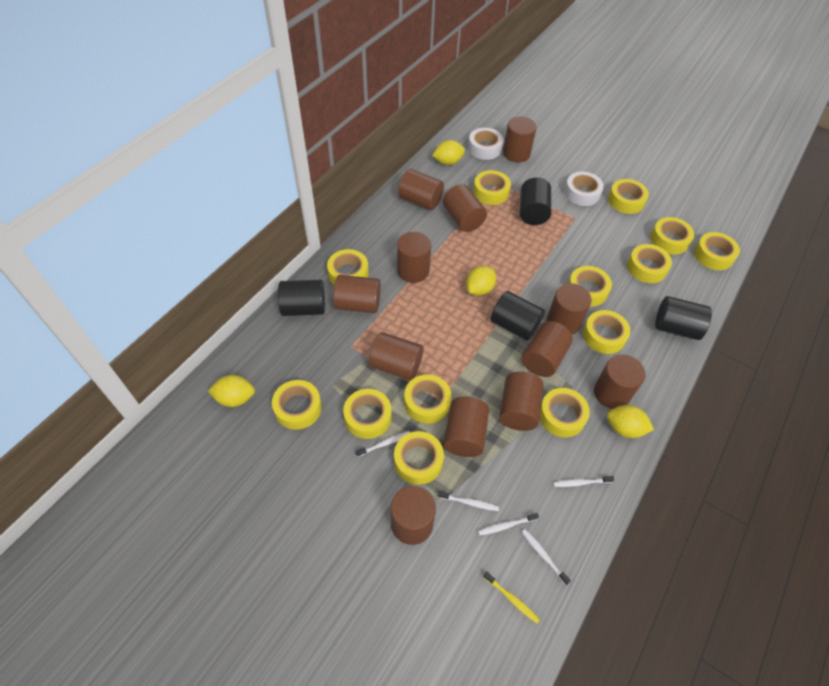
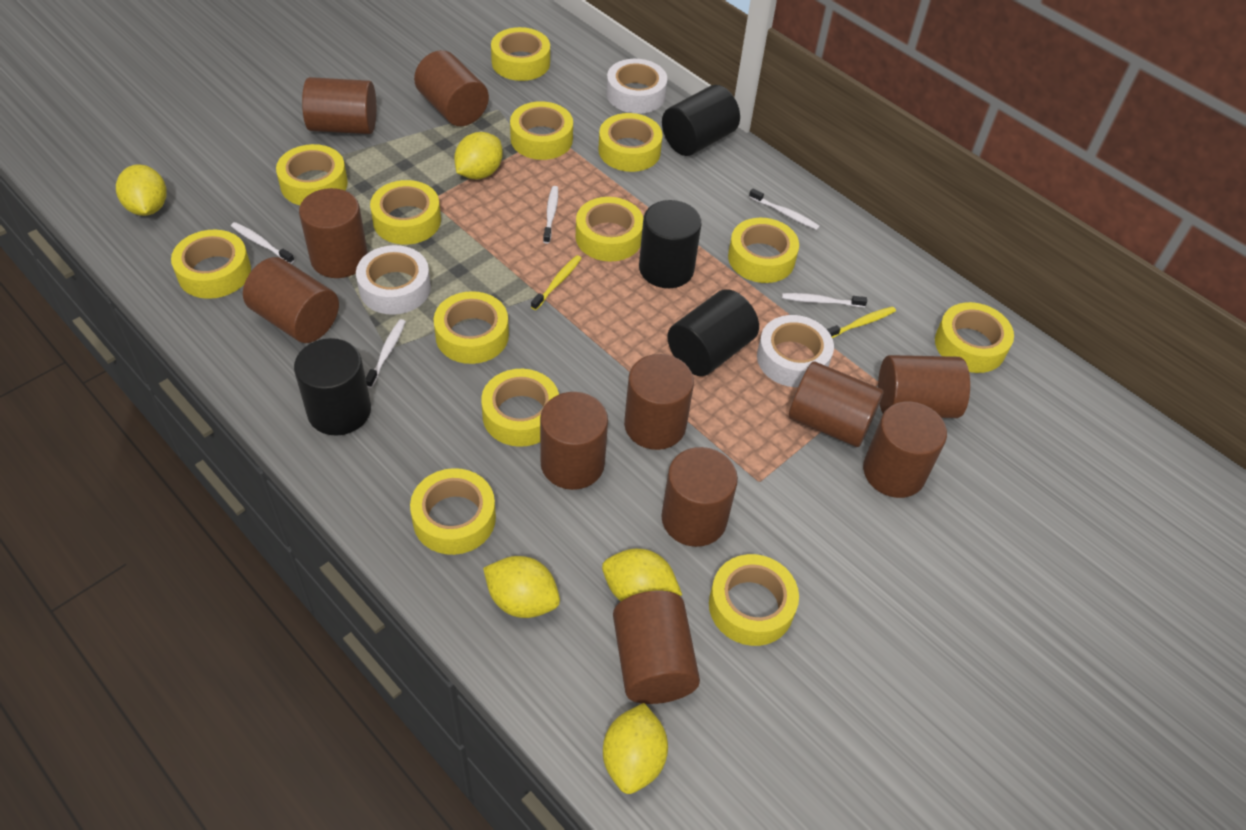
brown cylinder: [333,275,381,313] [369,332,423,380] [391,486,436,545] [397,232,431,283] [398,169,444,210] [443,184,487,232] [443,396,489,457] [499,372,543,431] [503,117,537,163] [521,321,573,377] [547,283,592,335] [594,354,646,409] = 12 -> [243,257,339,343] [299,188,368,278] [302,77,376,134] [414,50,489,126] [540,392,608,490] [613,591,700,704] [624,354,694,450] [661,447,738,547] [789,362,883,447] [863,402,947,498] [878,355,970,418] = 11
white tape: [468,128,504,160] [564,172,604,206] = 2 -> [356,245,431,315] [606,59,667,114] [757,315,834,387] = 3
yellow lemon: [208,375,255,407] [432,140,465,165] [466,266,496,296] [607,405,654,438] = 4 -> [116,164,167,216] [454,132,503,179] [483,556,560,618] [602,549,682,601] [603,703,668,794] = 5
yellow toothbrush: [483,571,540,624] = 1 -> [531,255,582,310] [827,306,896,338] = 2

